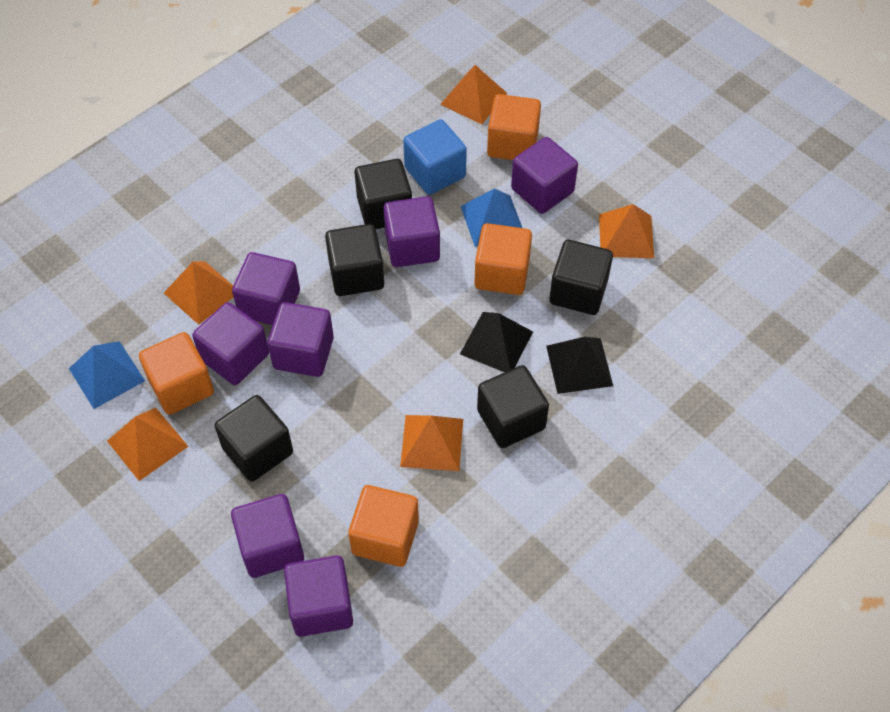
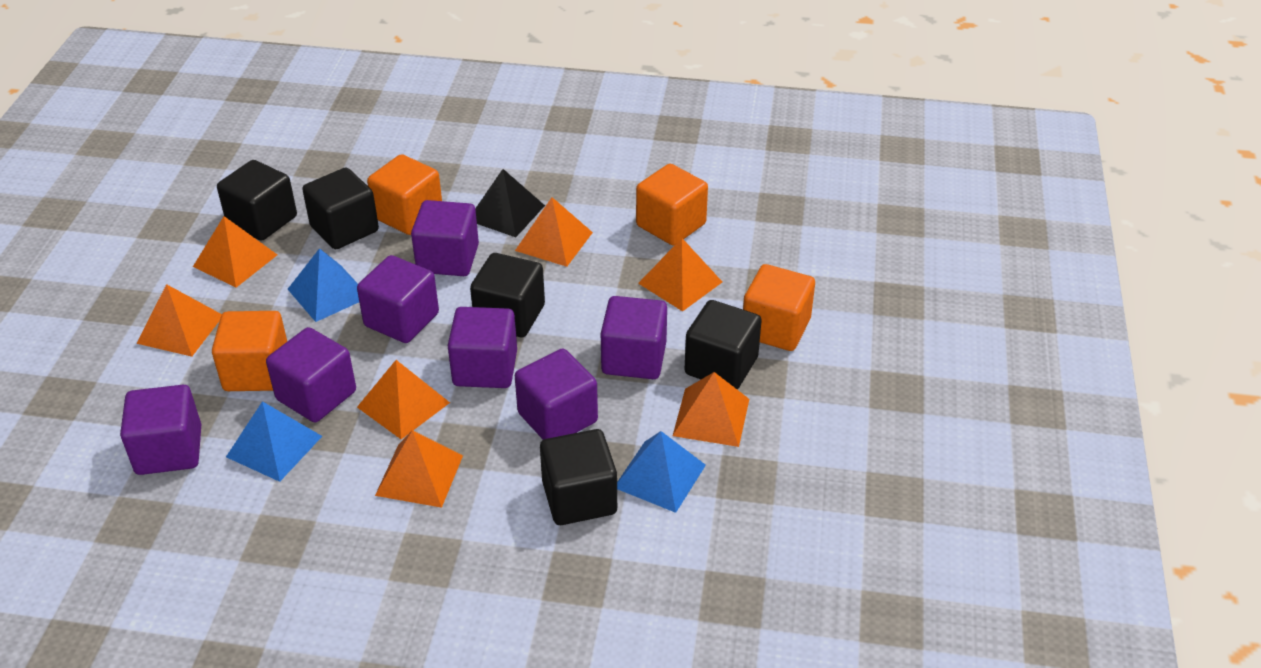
black pyramid: [460,312,533,372] [546,337,613,394] = 2 -> [475,169,545,237] = 1
blue cube: [403,119,467,195] = 1 -> none = 0
blue pyramid: [69,341,145,409] [461,188,522,247] = 2 -> [226,401,322,482] [288,248,359,322] [617,431,706,513] = 3
orange pyramid: [107,408,189,481] [164,261,233,325] [400,415,463,471] [440,65,507,124] [599,204,654,258] = 5 -> [136,284,222,357] [193,216,277,288] [357,360,450,439] [375,430,463,508] [515,197,593,267] [638,238,722,311] [673,372,749,447] = 7

